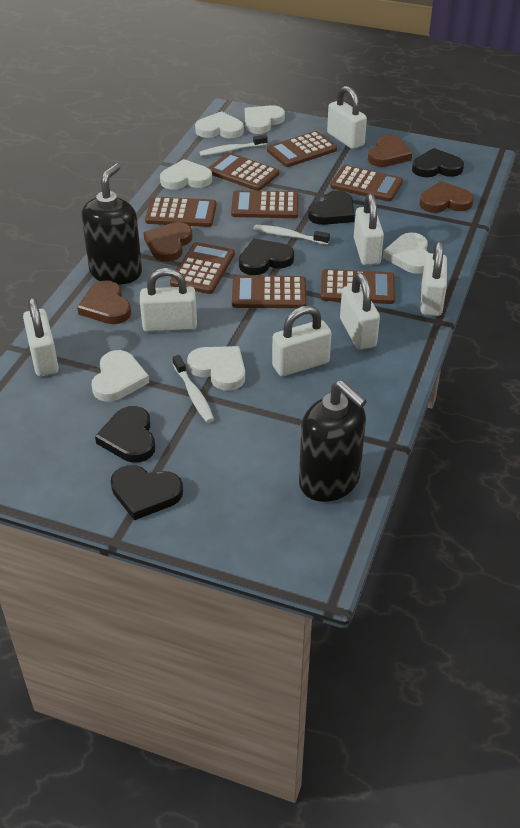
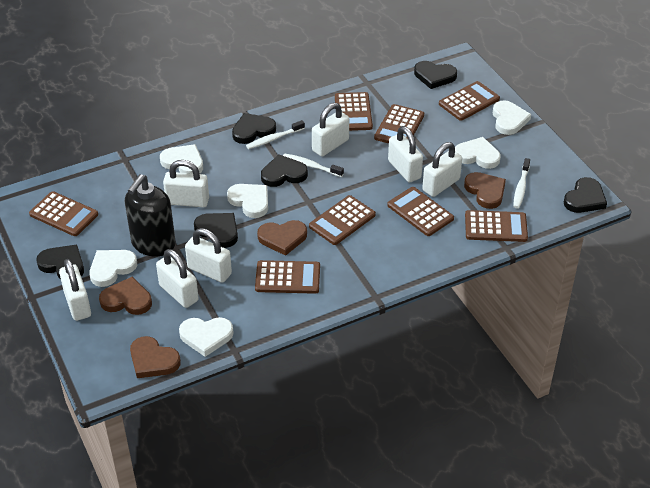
black heart: [95,406,155,463] [111,465,183,520] [239,238,294,275] [308,190,355,225] [412,148,464,177] = 5 -> [36,244,84,279] [194,213,238,248] [232,113,276,144] [261,155,308,187] [414,61,457,89] [564,177,607,213] = 6
black soap dispenser: [81,163,142,285] [299,380,367,502] = 2 -> [125,174,176,256] = 1

